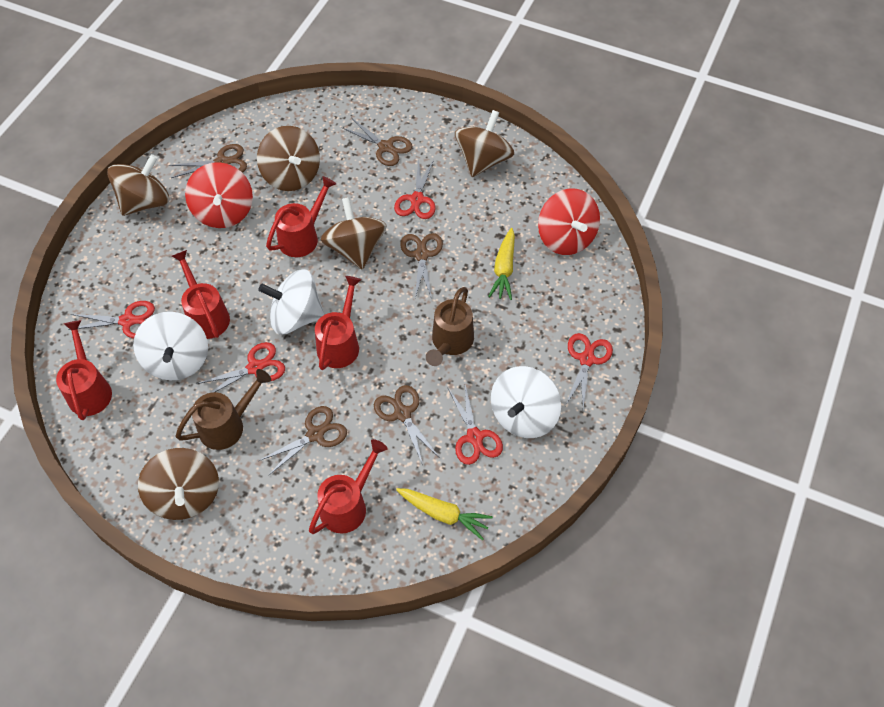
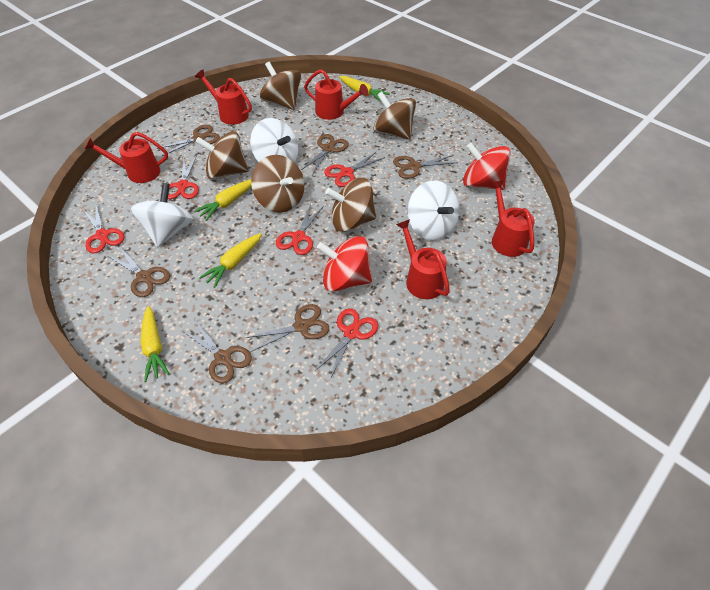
brown scissors: [169,144,247,178] [258,406,347,476] [343,118,412,166] [374,385,440,465] [400,233,443,299] = 5 -> [108,247,170,297] [157,125,220,156] [181,319,252,383] [246,304,329,352] [301,134,349,175] [393,155,458,179] = 6
brown watering can: [175,369,271,450] [426,287,474,366] = 2 -> none = 0
yellow carrot: [396,488,493,540] [488,228,515,300] = 2 -> [141,306,170,382] [194,180,252,221] [199,233,262,288] [339,76,390,102] = 4

